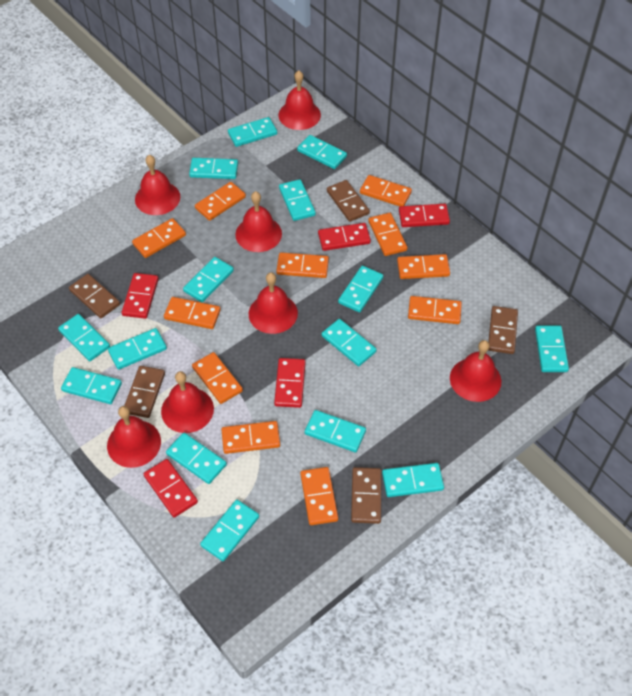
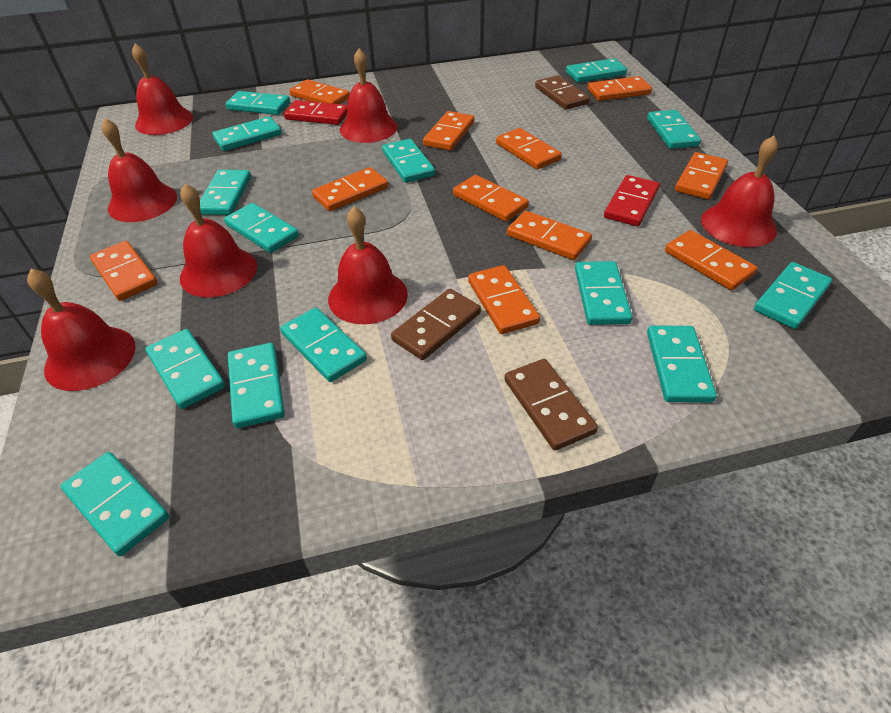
brown domino: [69,274,120,318] [124,366,165,418] [327,180,370,222] [351,467,381,524] [488,306,518,354] = 5 -> [391,289,481,360] [505,359,598,450] [535,75,590,110] = 3
red domino: [122,273,159,319] [144,459,198,518] [274,358,306,408] [318,223,371,251] [399,204,450,227] = 5 -> [284,100,347,125] [604,175,660,226] = 2
turquoise domino: [58,314,110,361] [61,367,122,404] [108,328,167,370] [166,433,227,484] [183,257,234,302] [189,158,238,179] [200,500,259,561] [228,117,277,147] [279,179,316,221] [297,135,347,169] [305,410,366,452] [322,319,377,366] [338,266,383,312] [382,463,444,497] [535,325,569,372] = 15 -> [61,452,169,556] [145,329,225,409] [200,170,251,215] [212,116,282,151] [224,203,299,253] [225,91,290,115] [228,343,285,428] [280,308,367,382] [382,139,435,183] [566,58,627,83] [575,261,632,325] [647,110,701,149] [647,326,717,403] [754,262,832,329] = 14

